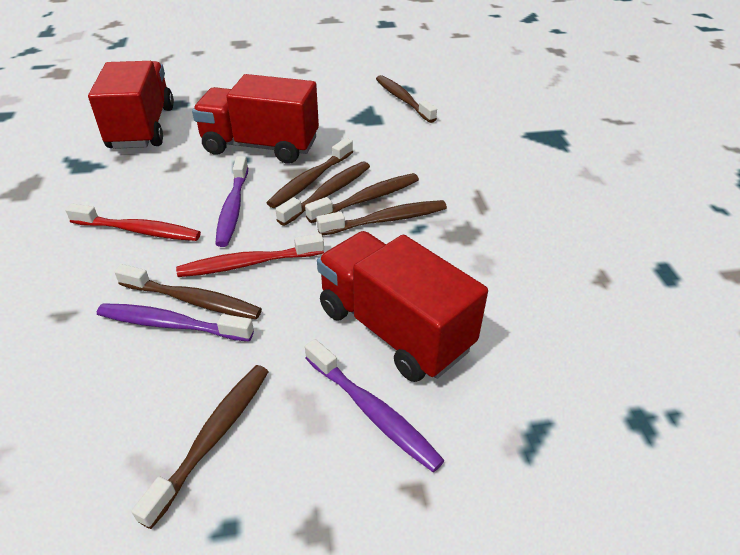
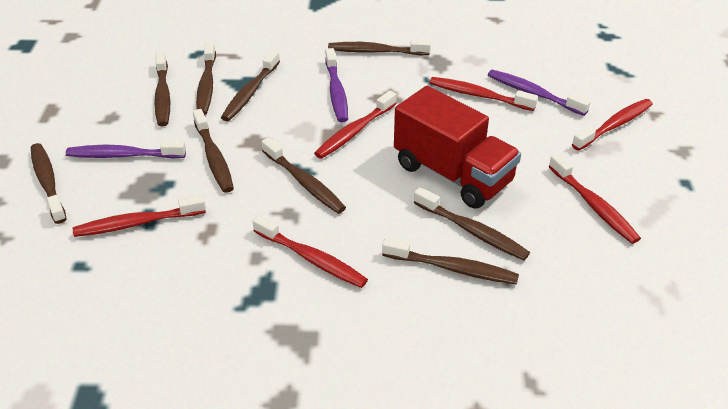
brown toothbrush: [114,264,262,319] [131,365,269,529] [267,138,353,208] [276,161,370,226] [305,173,419,223] [316,200,447,235] [376,75,437,123] = 7 -> [31,143,66,224] [154,52,170,126] [193,109,234,193] [196,42,216,115] [221,50,280,121] [262,137,346,214] [328,39,431,55] [382,237,519,284] [414,187,530,260] = 9
red toothbrush: [65,203,201,241] [176,233,324,277] = 2 -> [73,195,206,237] [252,215,368,288] [314,90,397,159] [430,77,538,111] [549,153,641,244] [572,99,653,151] = 6
red truck: [88,61,174,149] [192,74,319,164] [317,231,488,382] = 3 -> [394,86,521,209] = 1

